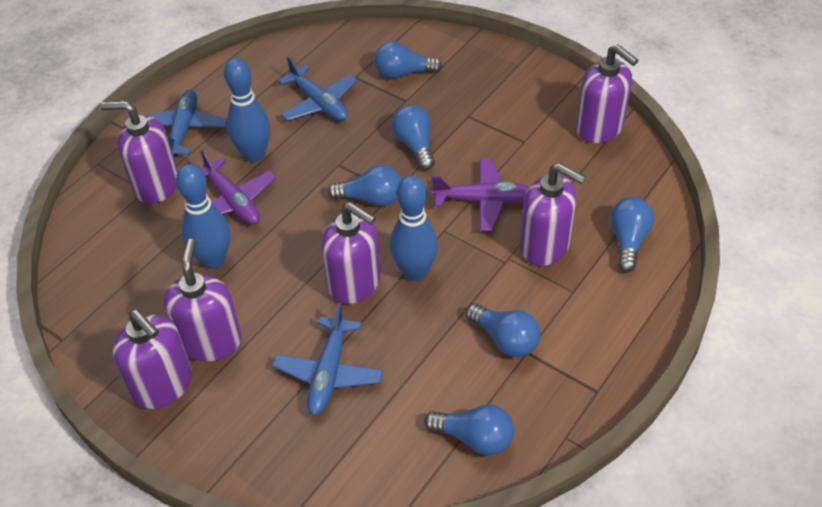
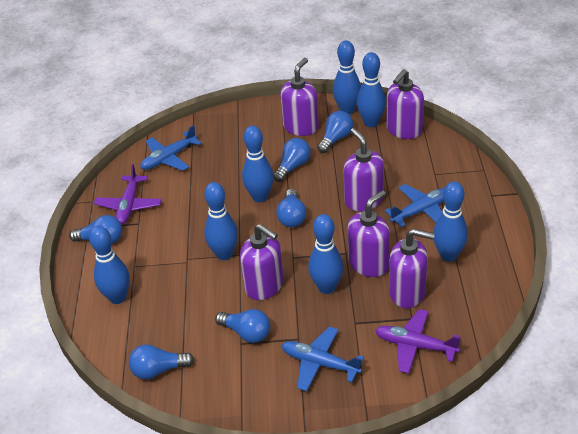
blue bowling pin: [176,164,230,269] [224,58,271,162] [390,175,438,281] = 3 -> [89,226,130,304] [204,182,238,260] [242,126,274,202] [308,214,344,294] [333,41,361,115] [357,52,386,127] [433,181,468,262] = 7

